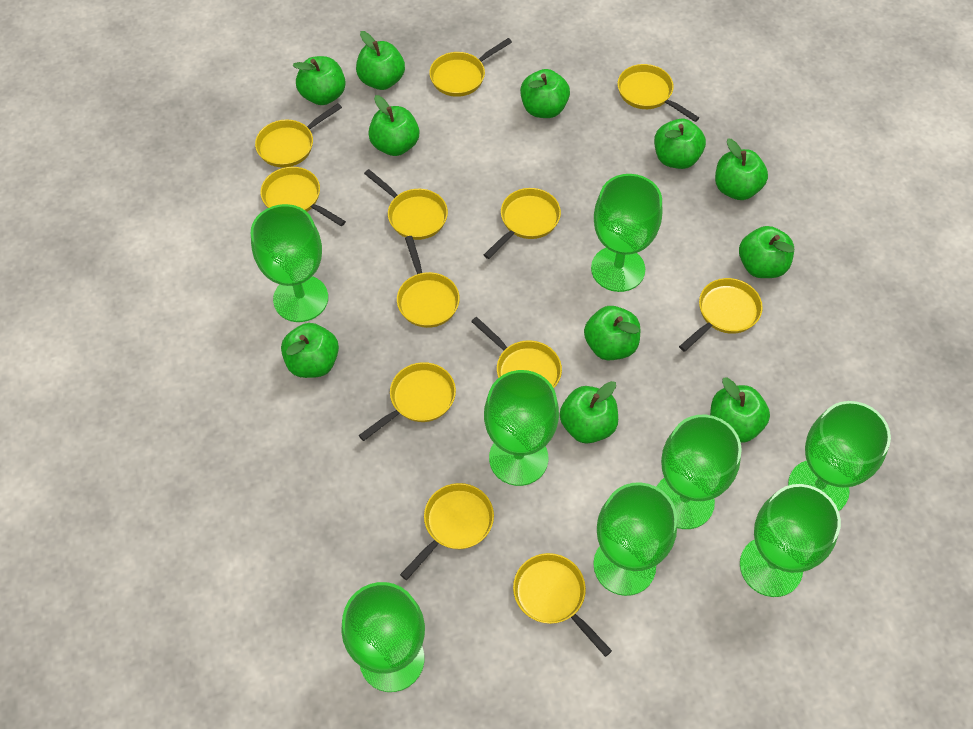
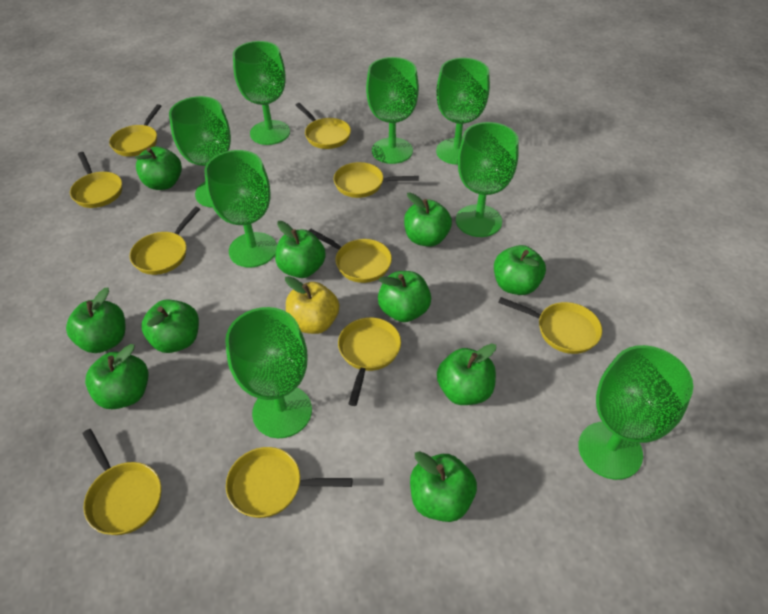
green apple: [281,323,339,378] [293,56,346,105] [356,31,405,90] [368,95,419,156] [520,69,570,118] [560,381,618,444] [584,306,640,360] [654,118,706,169] [710,377,770,443] [715,139,768,200] [739,226,794,278] = 11 -> [66,287,125,353] [85,344,149,409] [135,147,182,190] [141,299,199,353] [275,221,326,278] [378,271,431,322] [404,192,452,247] [410,451,477,522] [437,343,496,405] [494,245,546,295] = 10
yellow apple: none = 0 -> [285,276,339,334] = 1
yellow pan: [255,103,342,168] [261,167,346,226] [359,362,456,441] [364,169,448,240] [397,236,460,328] [400,483,494,580] [429,38,512,97] [471,317,562,388] [484,188,561,259] [513,553,612,657] [617,64,699,122] [679,278,763,352] = 12 -> [70,152,122,208] [82,429,161,535] [109,104,162,157] [130,207,200,275] [226,447,352,518] [295,103,351,149] [308,229,392,283] [334,162,419,198] [338,317,401,406] [498,297,602,354] = 10

